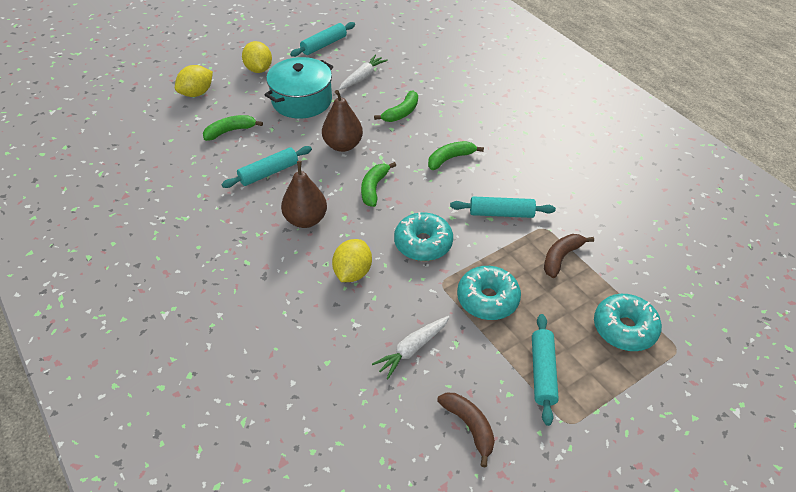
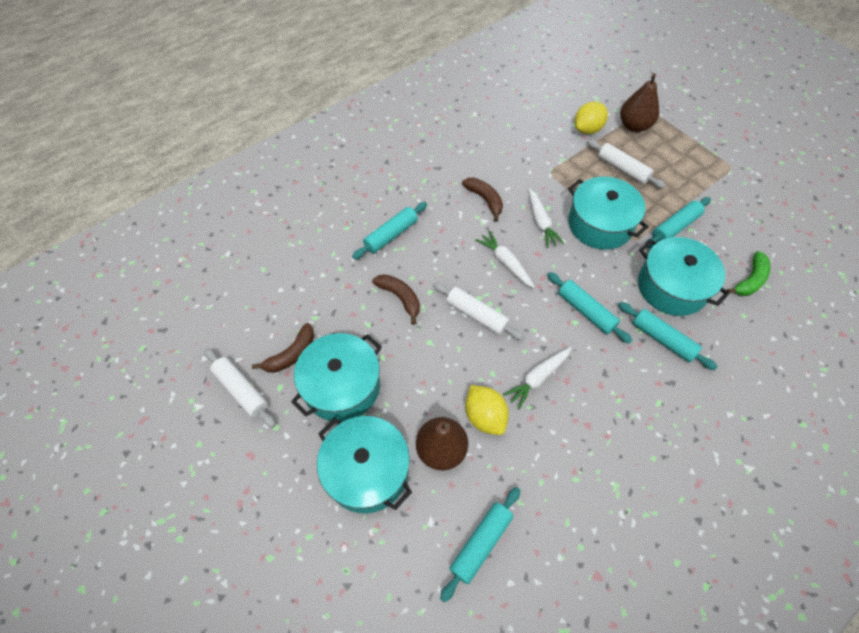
brown banana: [437,393,495,467] [544,234,594,278] = 2 -> [252,323,314,373] [372,274,420,325] [462,178,503,222] = 3
green banana: [203,115,263,141] [361,162,396,207] [374,90,418,122] [428,141,484,170] = 4 -> [727,251,770,296] = 1
turquoise donut: [394,212,453,261] [457,266,521,320] [594,294,662,351] = 3 -> none = 0
turquoise pot: [264,57,333,119] = 1 -> [291,333,382,422] [317,416,412,513] [568,177,649,250] [638,237,729,316] = 4
turquoise rolling pin: [221,146,312,188] [290,22,355,57] [450,196,556,218] [532,314,559,426] = 4 -> [352,202,427,259] [440,487,520,602] [548,272,632,344] [618,302,718,370] [645,197,711,248] = 5
white carrot: [339,55,388,90] [372,316,449,379] = 2 -> [476,231,535,288] [503,347,571,410] [528,188,565,248] = 3
white rolling pin: none = 0 -> [204,348,276,428] [433,282,524,340] [587,140,666,189] = 3
yellow lemon: [175,65,213,97] [242,41,272,73] [332,239,372,282] = 3 -> [465,385,509,435] [575,102,608,134] = 2

